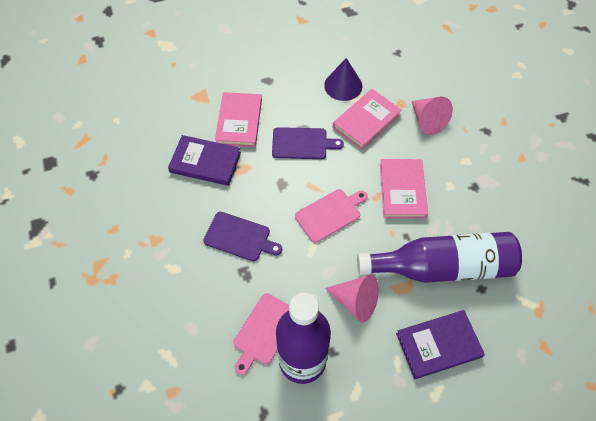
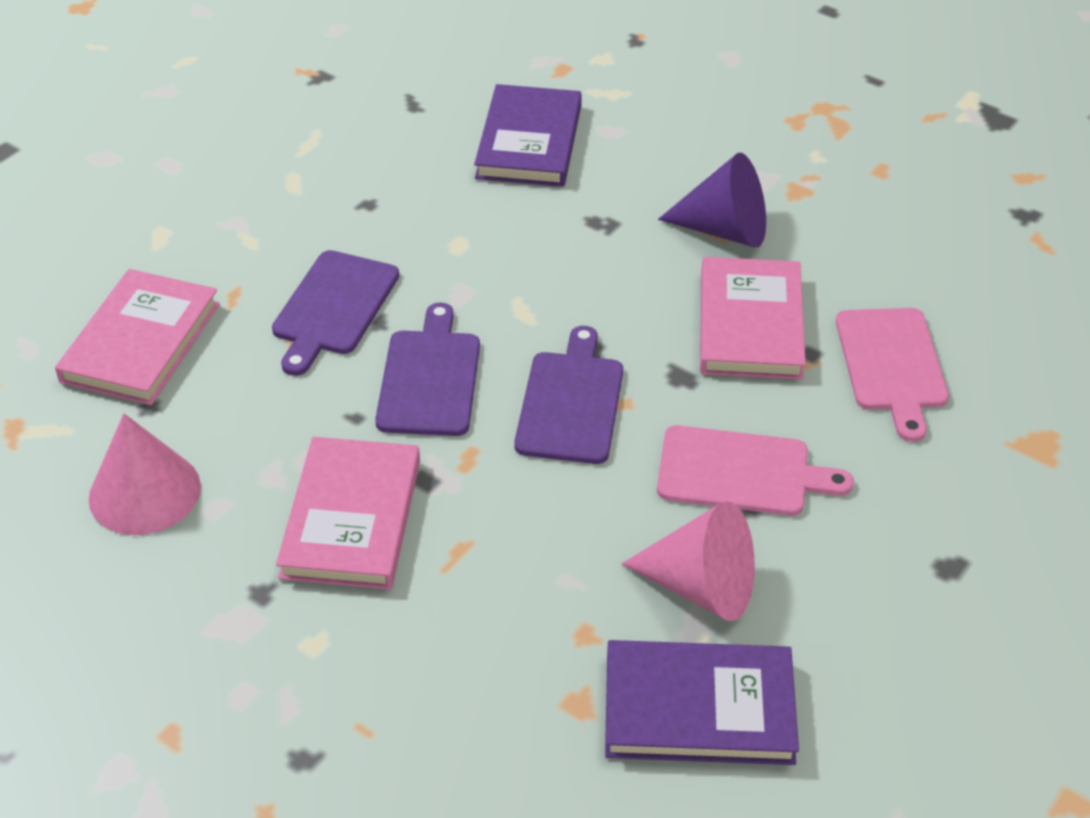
purple bottle: [276,293,331,384] [357,232,522,283] = 2 -> none = 0
purple cutting board: [203,212,282,261] [272,127,344,159] = 2 -> [272,250,399,376] [375,303,480,436] [514,326,623,464] = 3

